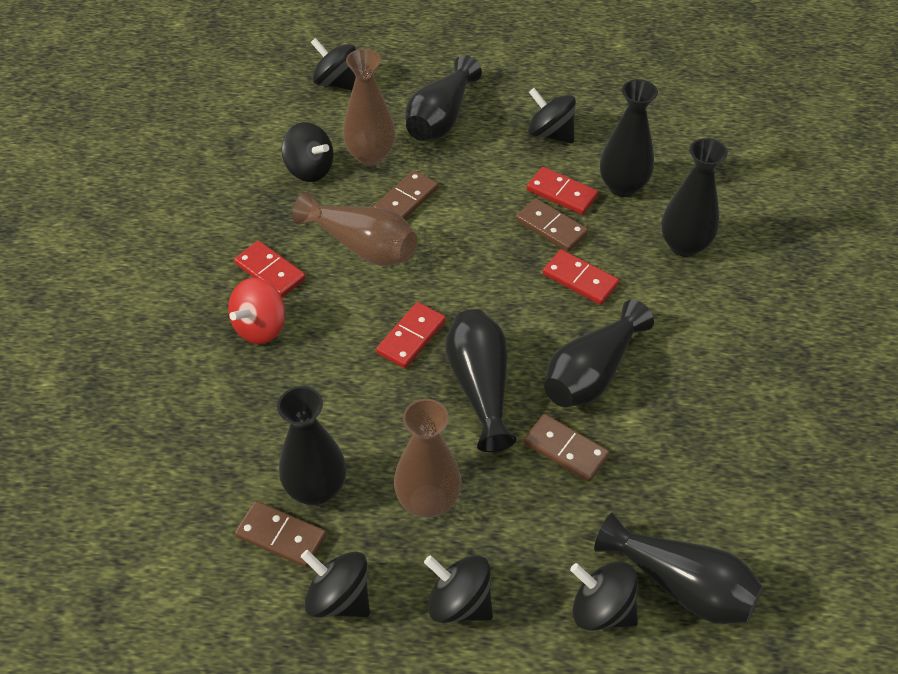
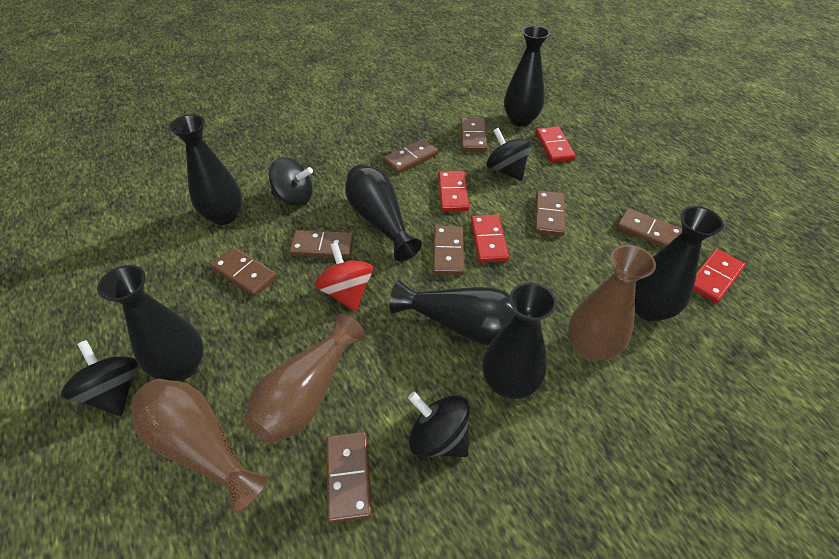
black spinning top: [281,122,334,182] [301,550,370,618] [311,38,356,90] [424,555,493,623] [528,88,576,143] [570,561,638,631] = 6 -> [61,340,138,416] [269,157,313,206] [408,392,470,457] [487,128,531,181] = 4
brown domino: [235,501,327,568] [373,170,438,219] [516,198,588,252] [523,414,610,482] = 4 -> [211,247,277,296] [289,230,354,258] [326,432,372,523] [383,139,438,174] [433,226,464,275] [461,118,487,152] [535,190,565,236] [617,208,682,248] = 8

